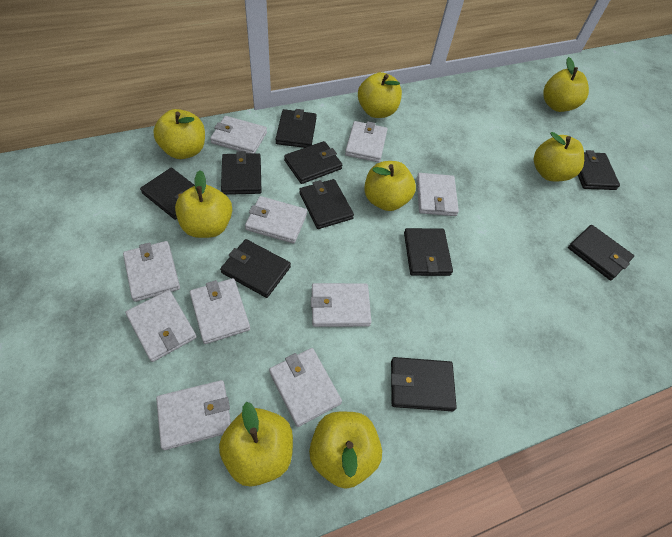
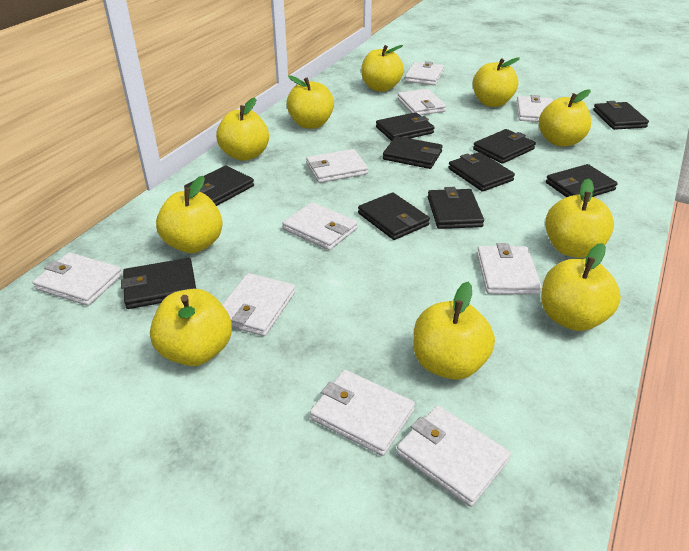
yellow apple: [153,109,205,159] [175,170,232,238] [219,402,293,487] [309,412,382,489] [358,72,402,118] [364,161,416,211] [534,132,584,181] [543,57,589,112] = 8 -> [150,289,232,366] [156,176,223,253] [216,98,269,161] [286,75,334,129] [361,45,404,92] [413,282,495,380] [473,57,520,107] [539,89,591,147] [541,243,621,331] [545,178,614,258] = 10

